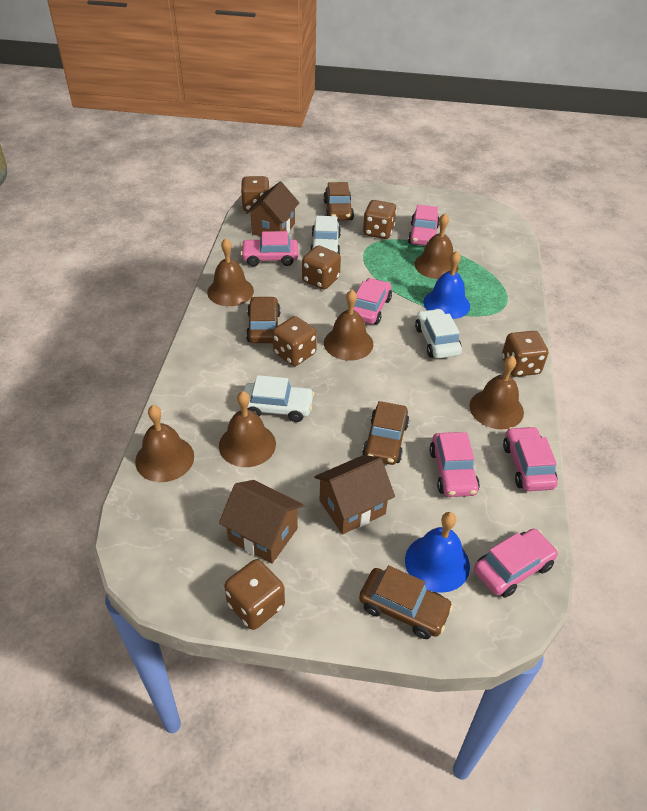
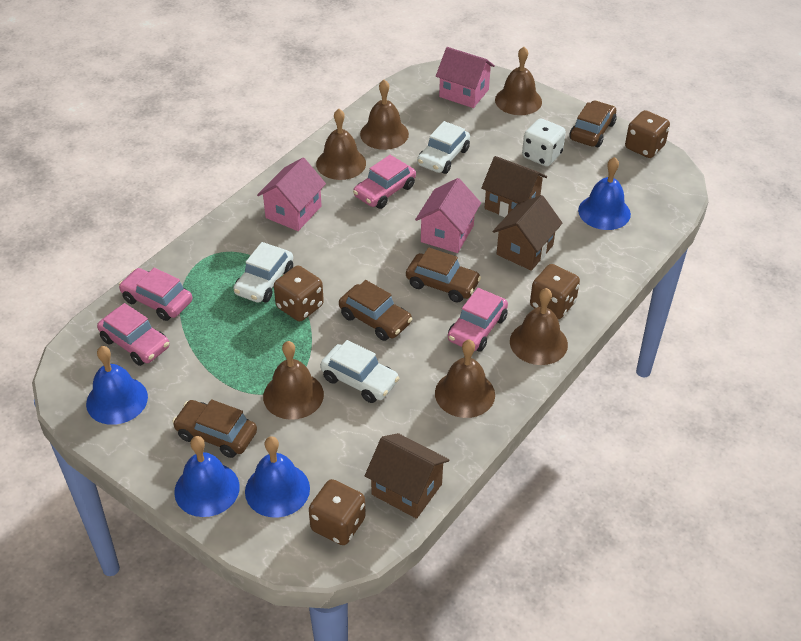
blue bell: [405,512,470,593] [423,251,470,319] = 2 -> [86,346,148,425] [174,436,240,517] [245,436,310,518] [578,157,631,230] = 4
brown dice: [224,559,285,630] [241,176,270,212] [273,316,317,366] [302,246,341,290] [363,200,397,239] [502,331,548,377] = 6 -> [274,266,324,321] [309,479,366,545] [530,264,580,319] [625,110,670,158] = 4
pink car: [240,231,298,266] [353,278,392,325] [408,205,440,246] [429,432,480,497] [474,529,558,598] [503,426,558,491] = 6 -> [97,303,170,366] [119,268,192,321] [353,155,416,209] [448,288,508,352] = 4
pink house: none = 0 -> [257,158,326,231] [415,178,481,253] [436,47,495,108] = 3
white dice: none = 0 -> [522,118,566,167] = 1

